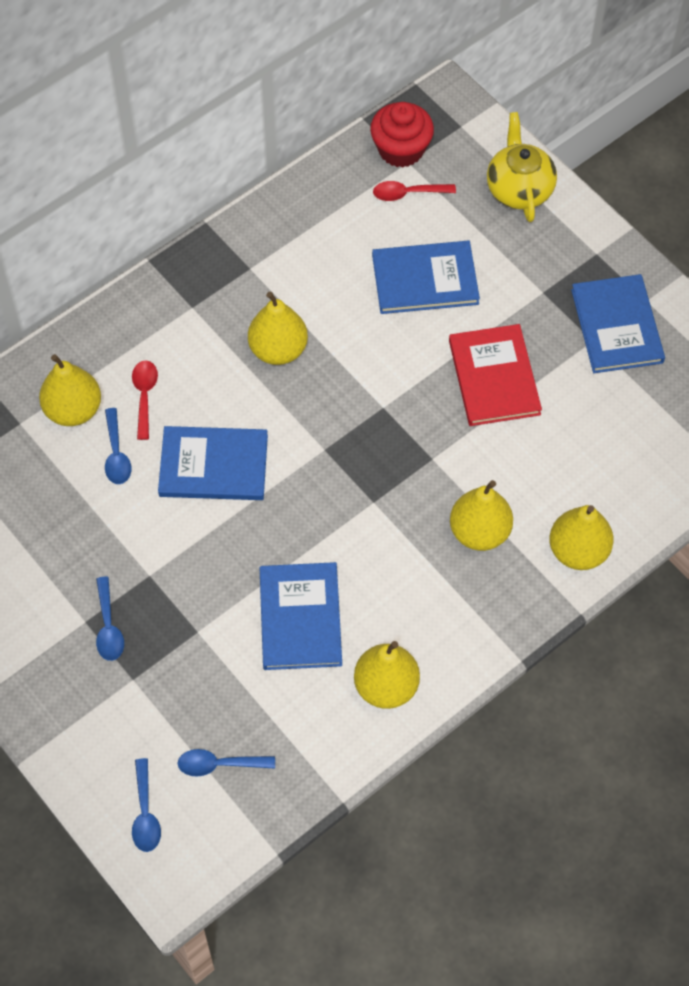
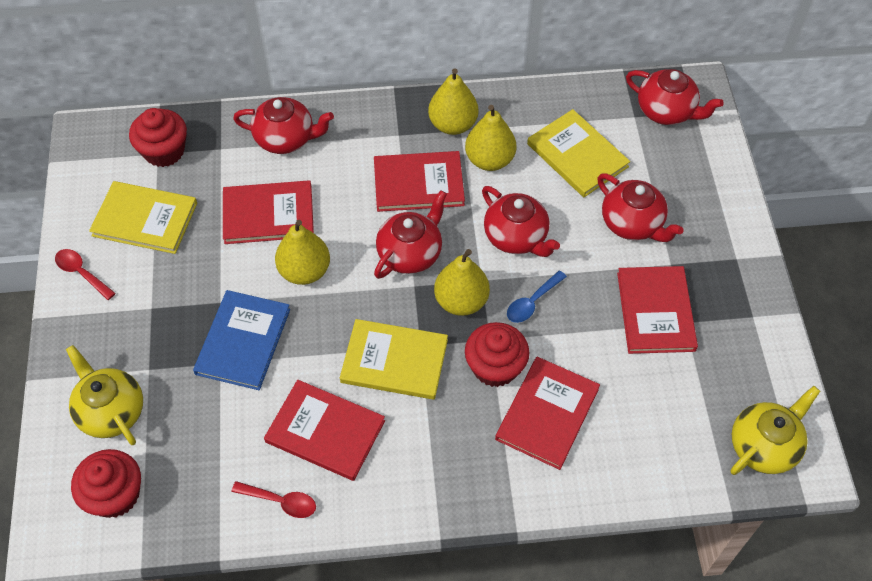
blue book: [158,426,268,500] [260,562,342,670] [372,241,480,314] [571,274,665,373] = 4 -> [193,290,290,390] = 1
blue spoon: [96,576,124,661] [105,408,131,484] [132,758,161,852] [178,749,275,777] = 4 -> [507,271,567,323] = 1
red book: [449,324,542,426] = 1 -> [223,180,314,244] [264,380,385,481] [374,151,465,212] [495,357,600,470] [617,266,698,354] = 5
red cupcake: [370,102,434,168] = 1 -> [71,449,141,518] [129,108,187,167] [465,322,529,387] = 3
red teapot: none = 0 -> [233,97,334,154] [374,190,447,279] [482,186,560,257] [597,174,684,242] [626,69,724,125] = 5
yellow book: none = 0 -> [89,181,197,254] [340,319,448,400] [527,109,630,197] = 3
yellow pear: [39,354,101,426] [248,291,308,365] [354,641,420,709] [450,480,513,551] [549,505,614,570] = 5 -> [275,220,330,285] [428,68,478,135] [434,249,490,316] [465,105,516,171] = 4
yellow teapot: [487,112,557,222] = 1 -> [66,345,143,445] [730,386,820,475] = 2

